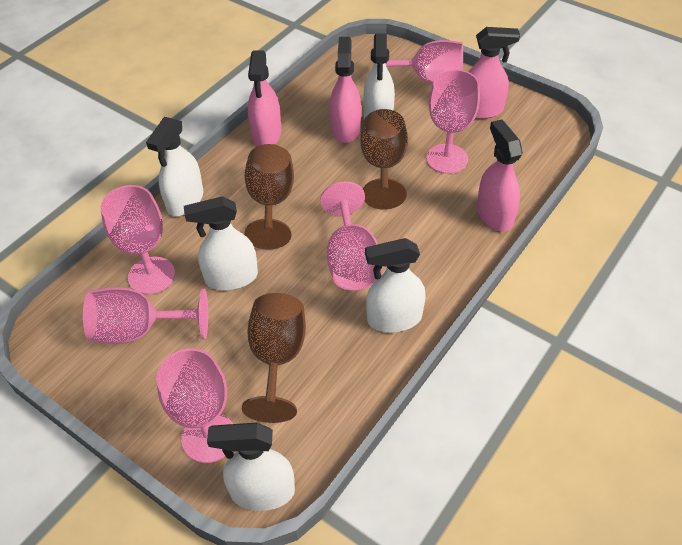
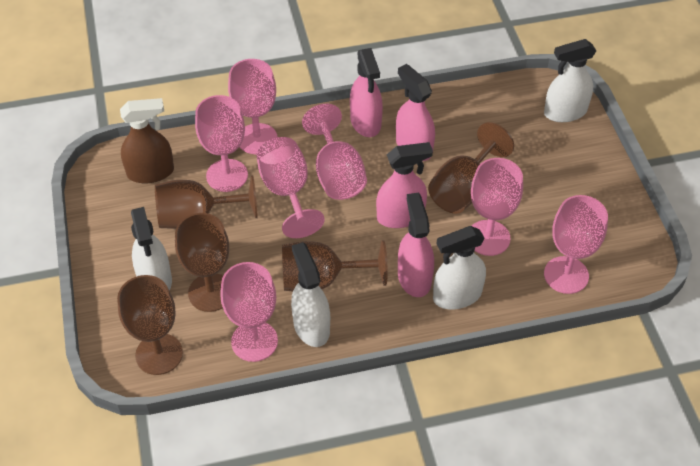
brown goblet: [242,293,306,423] [245,144,294,250] [360,109,408,210] = 3 -> [117,275,183,375] [155,175,258,229] [175,213,229,312] [282,240,388,291] [428,122,514,214] = 5
brown spray bottle: none = 0 -> [120,98,174,183] = 1
pink goblet: [83,287,208,344] [100,185,175,295] [156,348,233,463] [320,182,382,290] [386,40,463,84] [426,69,480,174] = 6 -> [195,95,248,192] [220,262,278,362] [228,59,278,154] [256,137,325,238] [302,104,367,200] [471,158,523,256] [544,195,608,294] = 7
white spray bottle: [146,117,203,216] [184,196,258,290] [207,423,295,511] [363,33,395,119] [365,238,426,332] = 5 -> [131,207,172,291] [291,242,330,347] [433,226,486,310] [544,39,596,122] = 4

